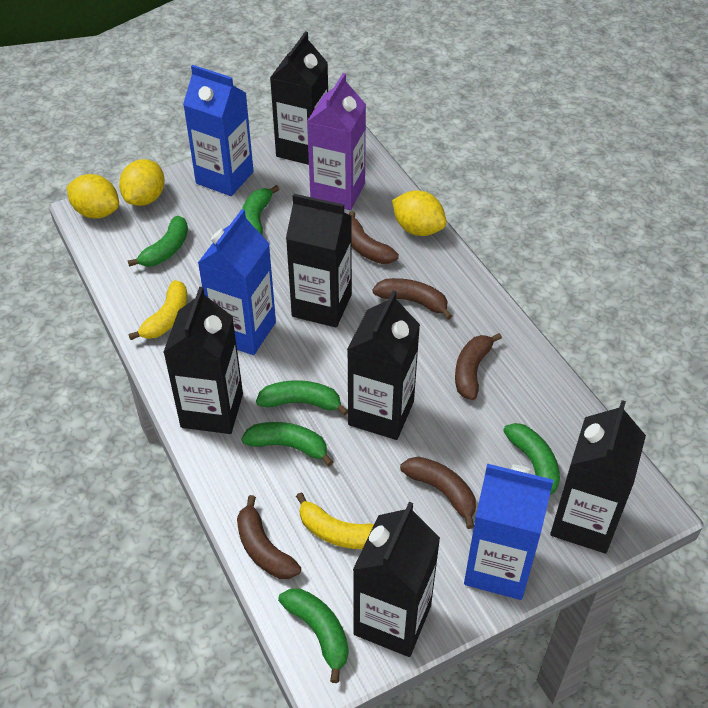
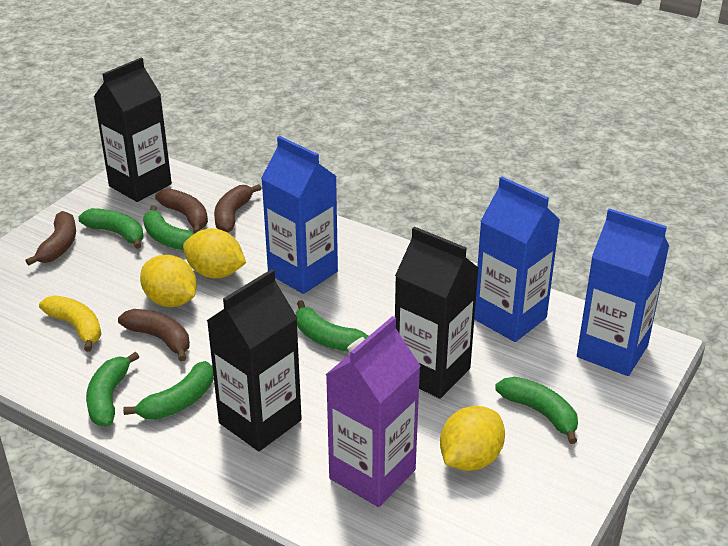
black carton: [163,287,243,434] [270,31,328,165] [286,194,352,327] [347,290,420,440] [353,502,440,657] [550,400,646,554] = 6 -> [93,58,172,202] [207,269,302,451] [395,226,479,399] = 3
brown banana: [237,495,301,579] [349,211,399,264] [372,278,452,320] [400,457,476,529] [455,333,502,400] = 5 -> [26,211,76,265] [118,309,190,361] [155,188,208,233] [214,184,262,233] = 4
yellow banana: [128,280,187,340] [296,493,374,549] = 2 -> [39,296,101,352] = 1

